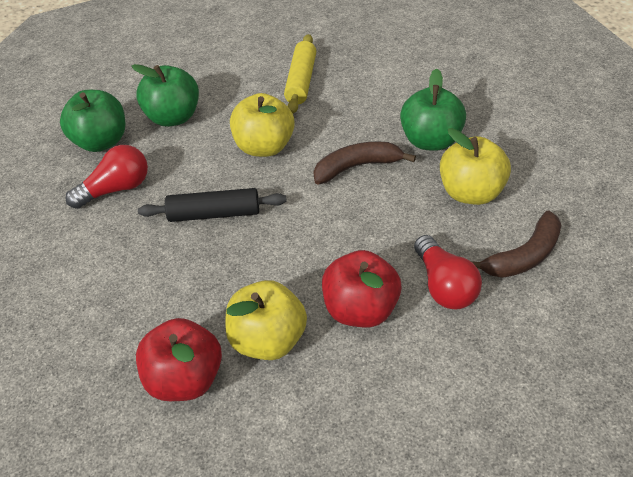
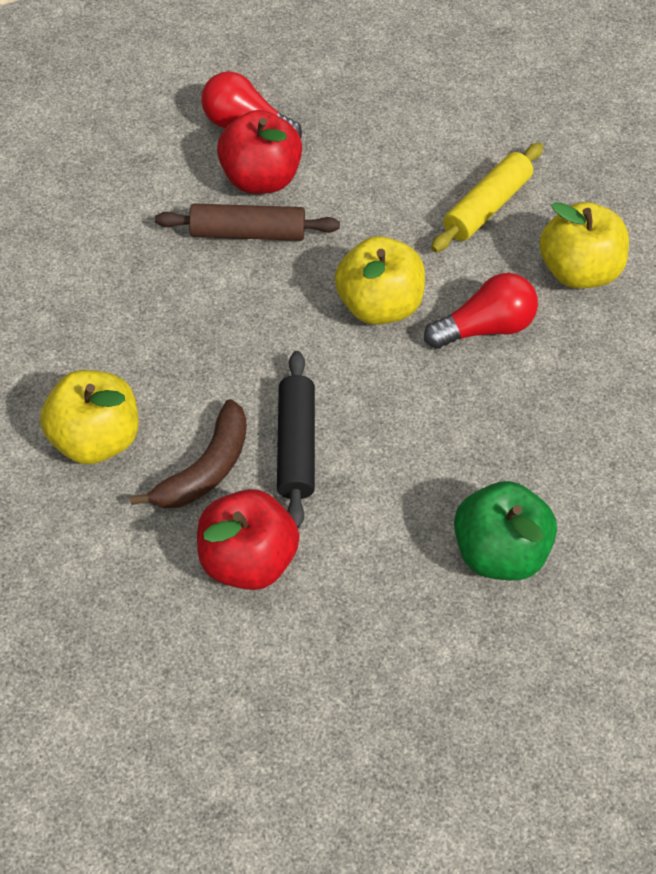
brown banana: [313,141,416,184] [471,210,561,278] = 2 -> [130,399,247,508] = 1
brown rolling pin: none = 0 -> [155,203,340,241] = 1
green apple: [60,90,125,152] [131,64,199,127] [400,68,466,151] = 3 -> [454,481,557,581] = 1

